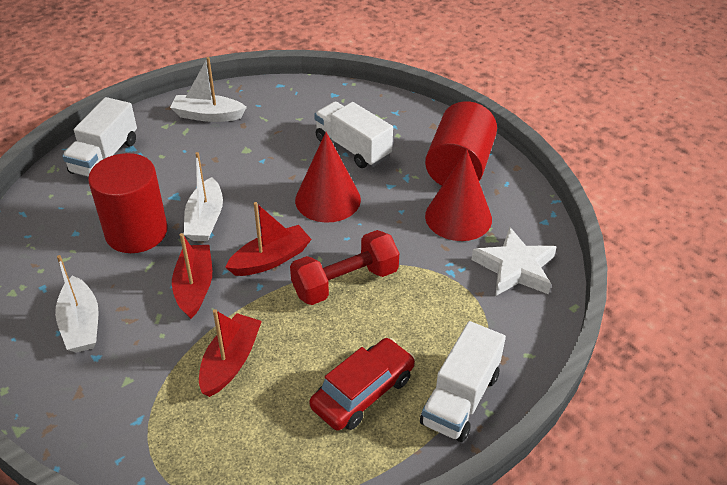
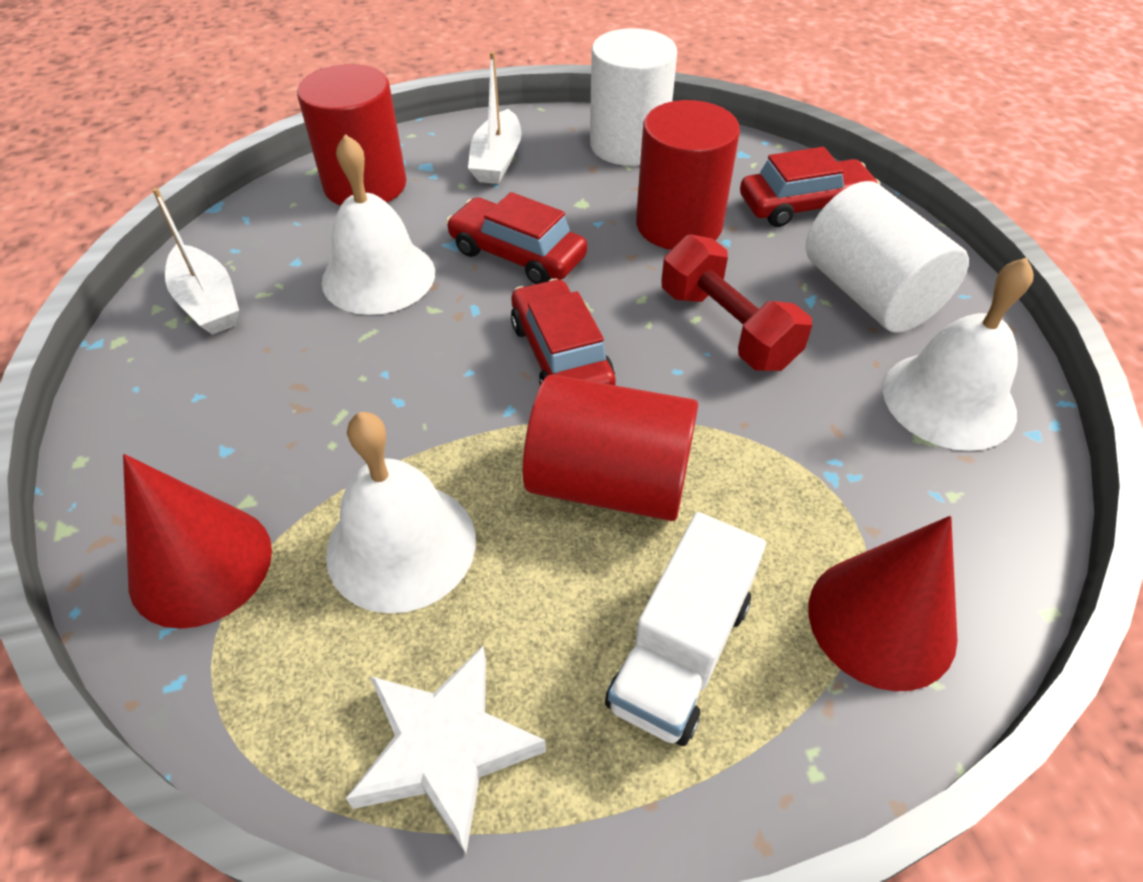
red boat: [172,233,212,319] [199,309,262,397] [225,202,312,276] = 3 -> none = 0
red car: [309,338,415,431] = 1 -> [446,192,587,284] [511,279,616,385] [740,147,880,227] = 3
red cylinder: [88,153,168,253] [425,101,497,186] = 2 -> [297,64,407,206] [523,374,698,521] [636,100,740,250] = 3
white bell: none = 0 -> [322,134,435,315] [326,412,476,613] [883,257,1034,451] = 3
white boat: [55,255,99,353] [170,57,247,122] [184,152,223,242] = 3 -> [152,188,239,335] [468,51,522,184] = 2
white cylinder: none = 0 -> [590,28,677,166] [806,181,969,333] = 2
white truck: [62,97,137,177] [314,101,393,168] [420,321,506,442] = 3 -> [605,512,766,746] = 1

